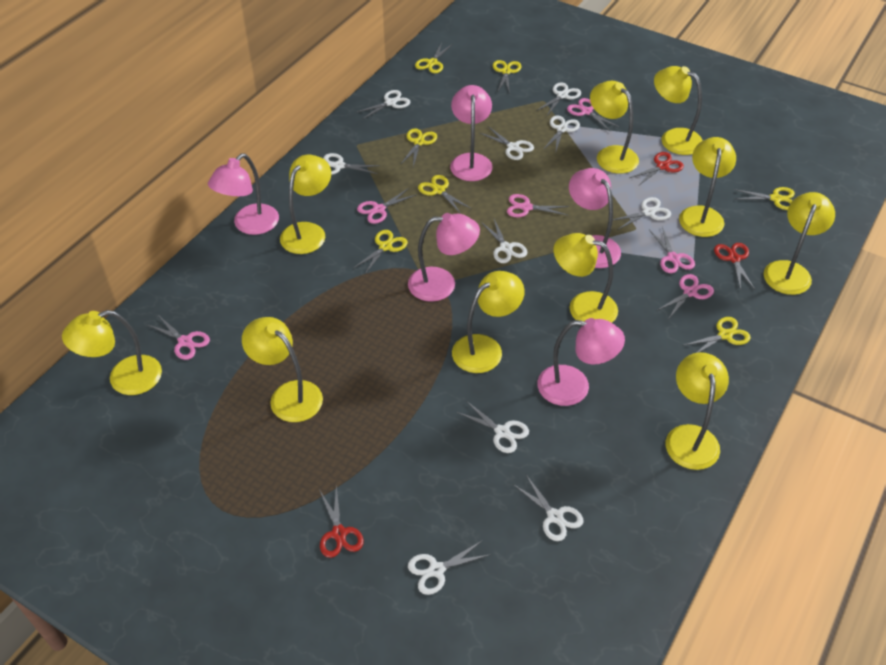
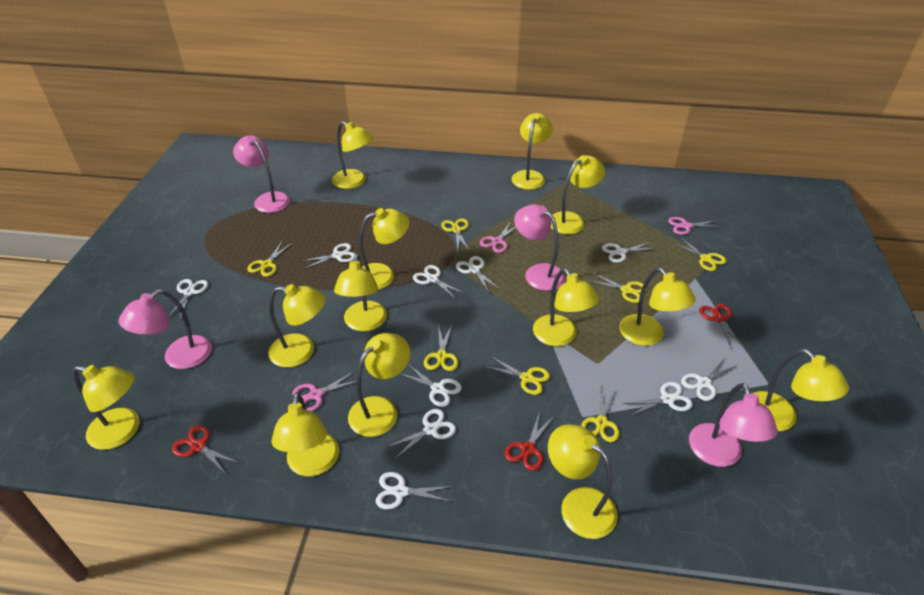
pink lamp: [208,154,279,235] [408,213,480,302] [450,85,493,181] [537,318,625,406] [569,168,621,268] = 5 -> [118,290,212,369] [233,135,290,213] [514,204,566,291] [689,383,778,467] = 4
pink scissors: [148,315,210,360] [357,188,417,224] [507,194,569,217] [567,98,619,132] [649,227,695,273] [656,274,714,318] = 6 -> [292,371,356,412] [480,221,516,253] [668,217,722,235] = 3
yellow lamp: [62,310,162,395] [242,317,323,422] [280,155,331,254] [452,271,525,373] [554,233,618,323] [590,81,639,174] [654,66,703,155] [666,352,729,470] [679,137,736,237] [764,192,835,295] = 10 -> [73,365,139,450] [268,284,325,367] [272,392,339,476] [332,121,373,189] [334,254,387,331] [348,333,410,437] [359,208,409,290] [512,113,553,190] [533,268,599,347] [548,424,618,539] [551,155,605,234] [619,268,696,346] [754,349,849,431] = 13

